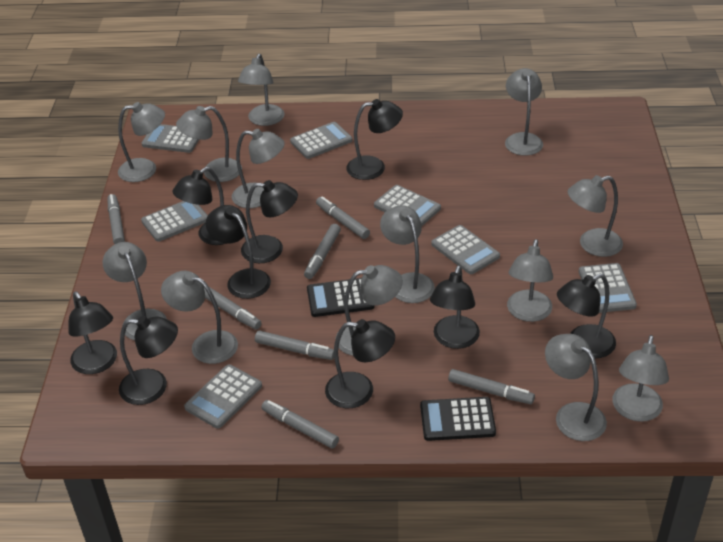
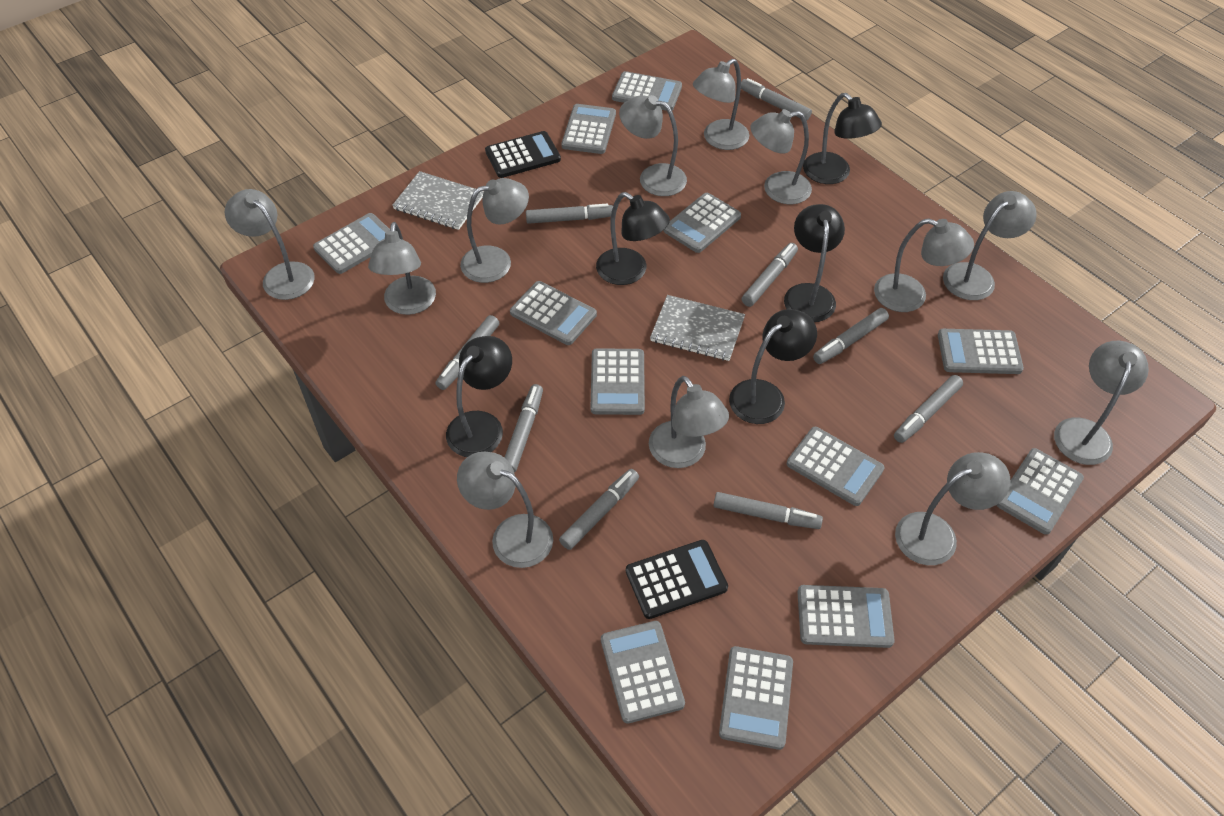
black lamp: [68,292,117,374] [119,316,178,405] [172,167,227,245] [206,205,271,299] [241,180,298,263] [325,319,395,408] [346,99,403,180] [430,265,480,349] [557,274,616,358] = 9 -> [446,336,512,457] [596,192,670,285] [729,309,817,424] [784,204,845,322] [803,93,882,184] = 5
grey calculator: [141,201,208,242] [142,124,199,153] [184,364,262,429] [290,122,352,159] [374,185,441,226] [431,225,500,274] [579,263,637,313] = 7 -> [313,213,390,274] [510,281,597,345] [561,104,616,154] [591,348,645,415] [601,621,685,723] [612,71,682,111] [663,193,741,253] [719,646,793,750] [787,427,885,506] [797,585,895,648] [938,329,1024,374] [996,448,1084,535] = 12
grey lamp: [103,242,167,340] [118,102,165,182] [161,271,238,364] [176,106,242,182] [232,129,285,208] [238,54,284,126] [335,265,403,356] [380,205,435,303] [505,68,543,156] [507,239,553,322] [545,334,607,441] [568,175,623,257] [613,335,669,422] = 13 -> [225,189,315,300] [368,222,436,315] [457,452,553,568] [460,178,529,283] [619,95,687,196] [649,376,729,468] [693,59,749,150] [750,109,812,205] [874,218,974,312] [895,452,1011,565] [943,191,1037,300] [1054,341,1149,465] = 12
grey marker: [108,194,125,244] [204,287,262,330] [255,330,334,360] [261,400,339,449] [304,224,341,279] [316,196,370,239] [448,369,535,404] = 7 -> [435,315,499,390] [504,384,543,473] [526,204,613,224] [559,469,639,550] [713,492,823,529] [741,78,812,120] [742,243,798,307] [813,308,889,364] [894,375,963,443] = 9
grey notebook: none = 0 -> [392,171,484,230] [650,295,745,361] = 2

